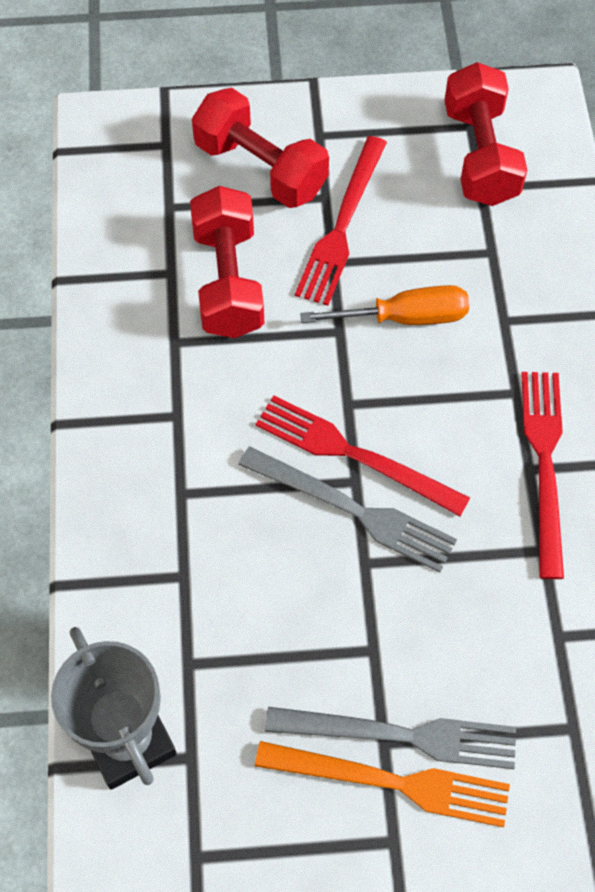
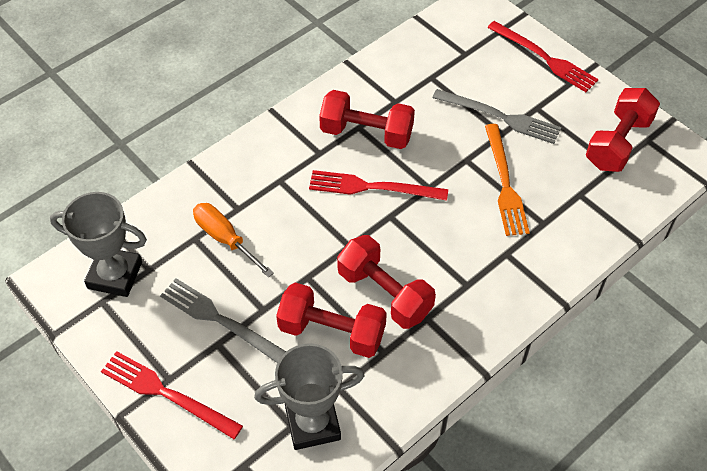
grey trophy: [51,627,177,790] = 1 -> [50,192,147,297] [254,343,365,450] = 2
red dumbbell: [190,186,264,338] [192,88,329,208] [444,62,527,206] = 3 -> [276,282,387,358] [319,90,415,149] [337,235,436,329] [586,88,660,172] = 4

